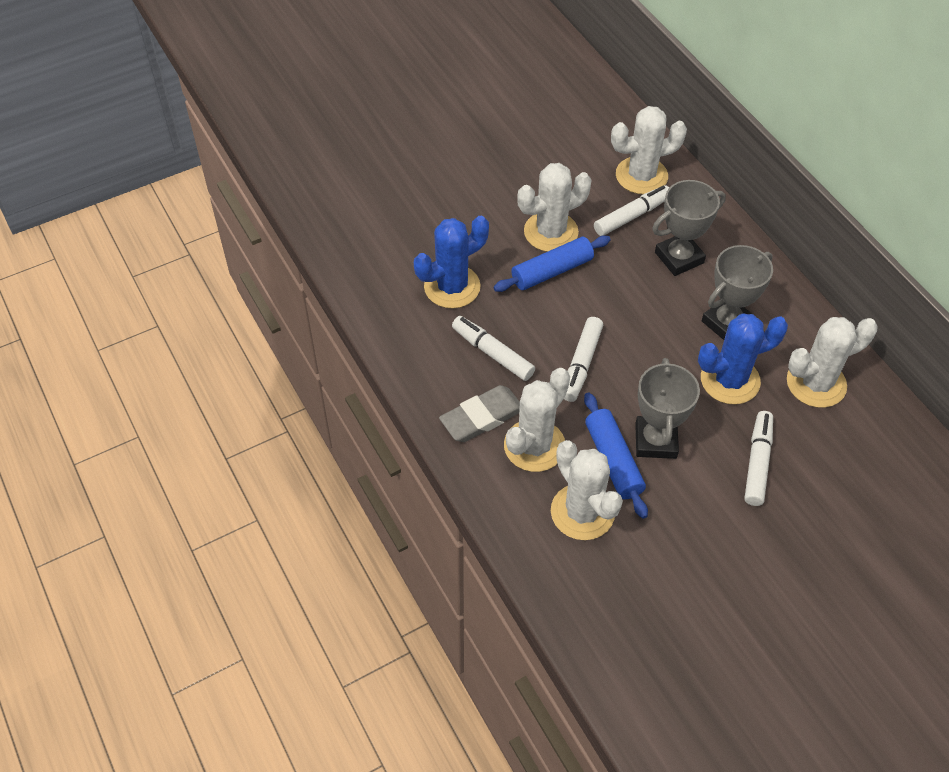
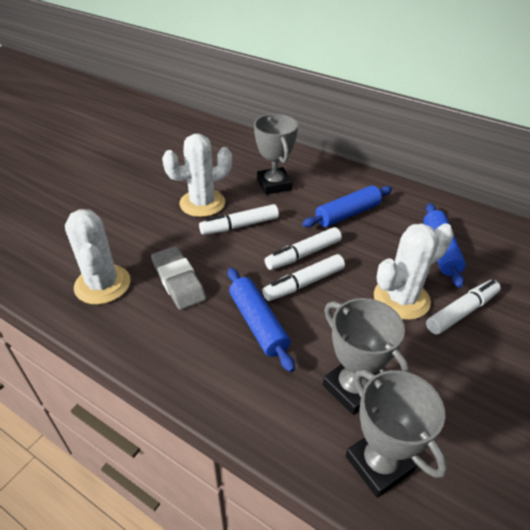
blue cactus: [414,216,489,308] [698,314,788,404] = 2 -> none = 0
blue rolling pin: [493,236,611,292] [584,392,648,519] = 2 -> [228,268,295,372] [302,186,392,227] [423,203,466,288] = 3
white cactus: [504,368,570,472] [517,163,592,252] [551,440,623,540] [611,106,687,194] [787,317,878,408] = 5 -> [65,209,130,304] [162,134,232,217] [374,223,454,320] = 3

